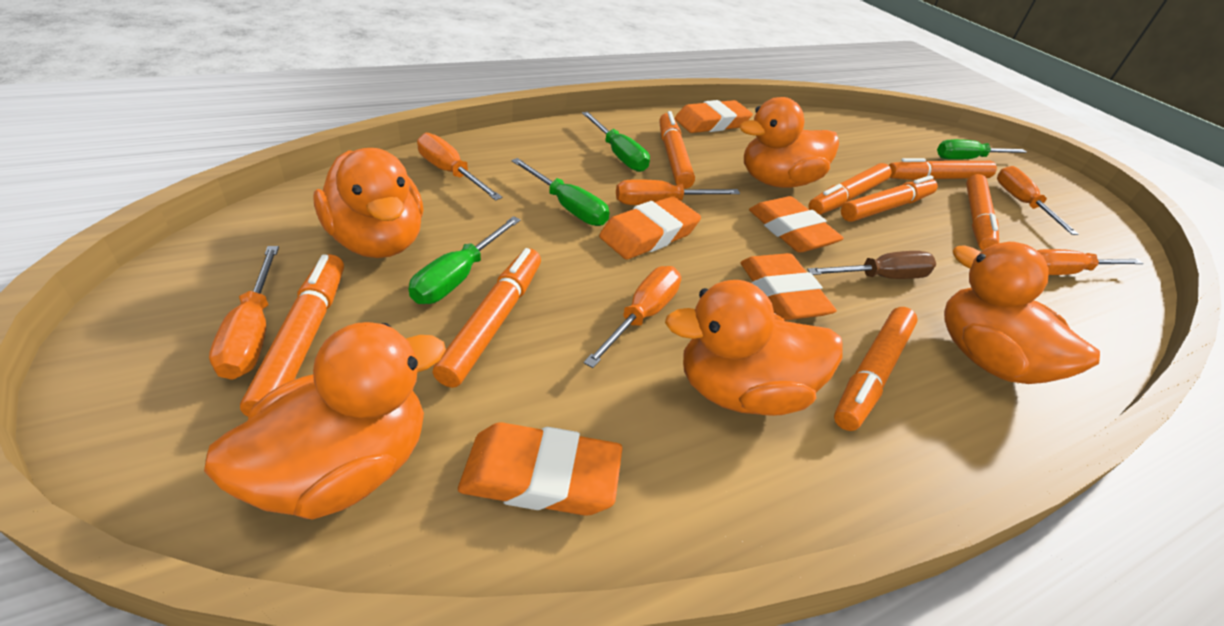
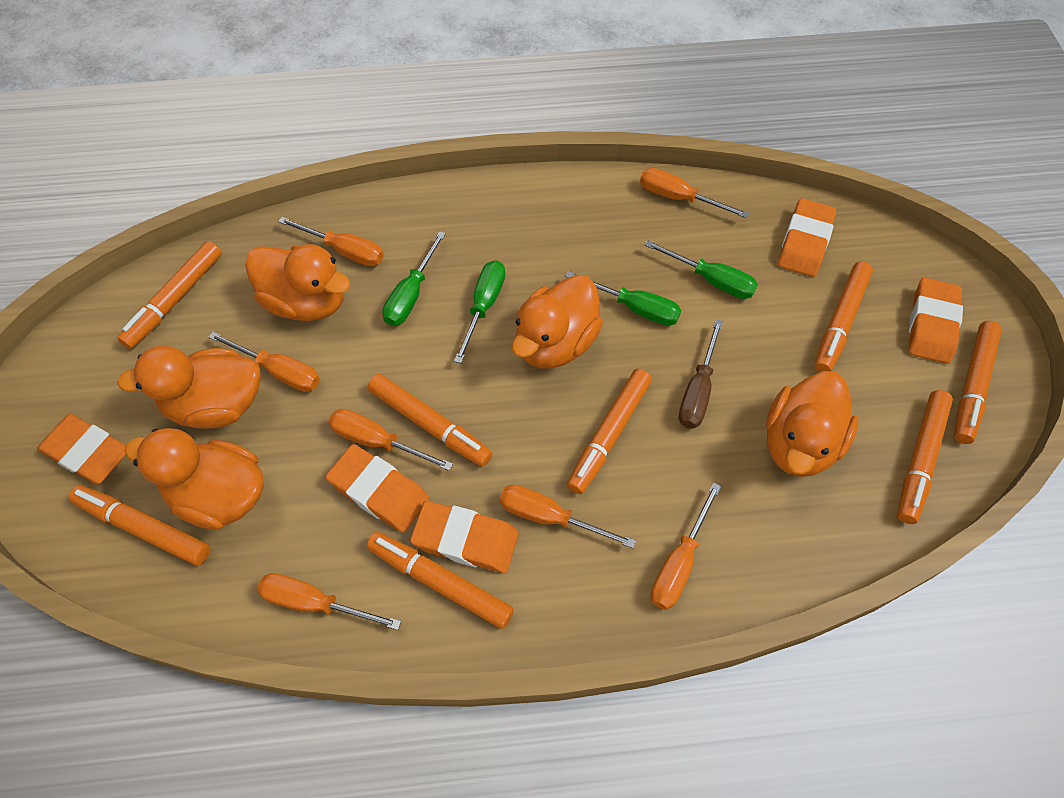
orange screwdriver: [209,246,279,380] [417,133,502,200] [584,266,681,368] [616,179,740,205] [997,166,1079,235] [1037,249,1143,275] = 6 -> [208,332,320,392] [257,573,401,630] [278,217,384,266] [328,409,453,471] [499,484,636,548] [640,168,749,218] [651,482,721,610] = 7

